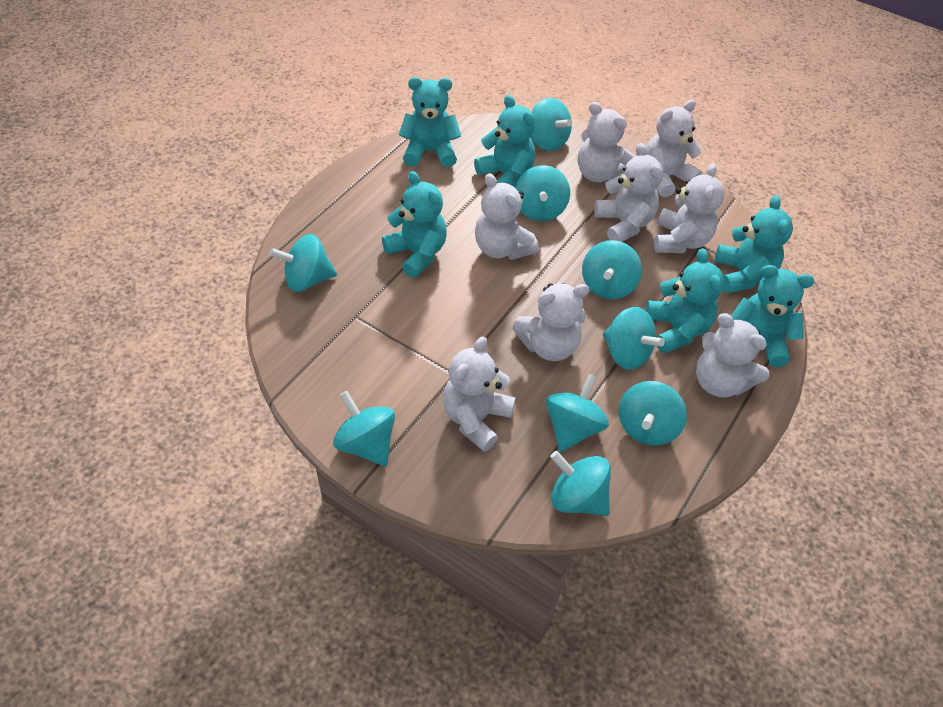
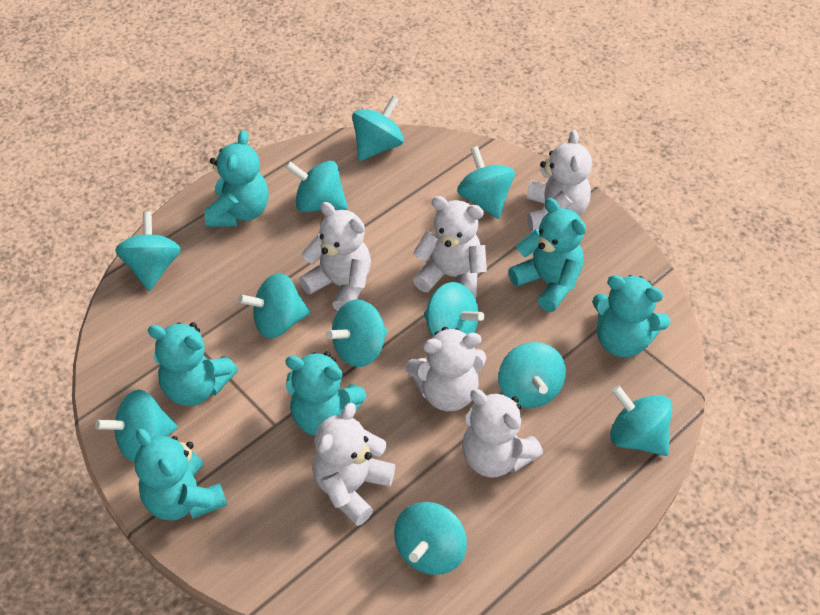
turquoise spinning top: [269,234,337,292] [333,391,395,466] [515,165,570,221] [531,98,572,151] [546,374,609,452] [550,451,611,516] [582,240,642,299] [603,307,665,370] [619,381,687,446] = 9 -> [95,389,178,462] [115,212,181,291] [238,273,310,339] [285,161,348,212] [326,299,388,367] [352,96,404,161] [394,502,467,575] [424,282,484,337] [457,146,515,219] [498,342,566,408] [610,385,673,456] = 11
white teddy bear: [443,336,515,452] [475,173,539,260] [512,283,589,361] [578,102,635,182] [594,143,663,242] [646,100,703,198] [654,163,725,253] [696,313,769,398] = 8 -> [299,202,371,311] [312,403,395,526] [405,327,486,411] [413,196,487,298] [462,389,543,477] [527,130,592,232] = 6

